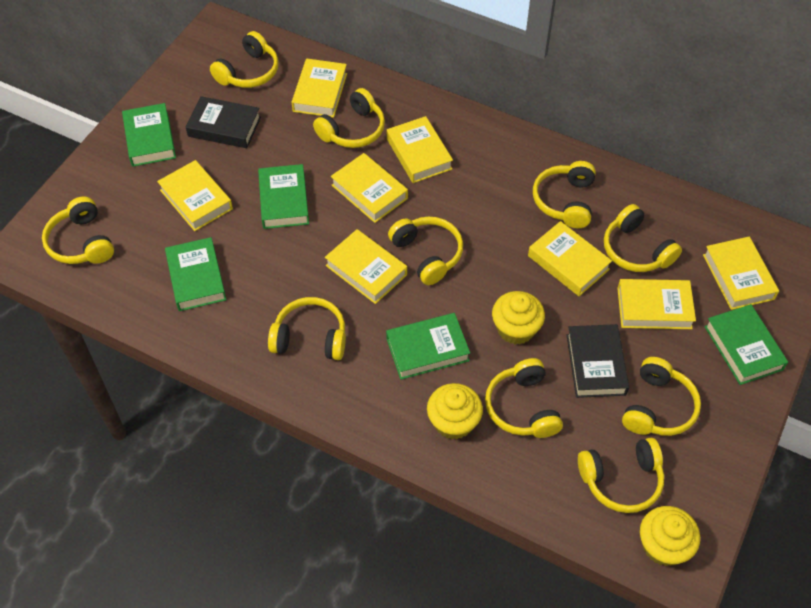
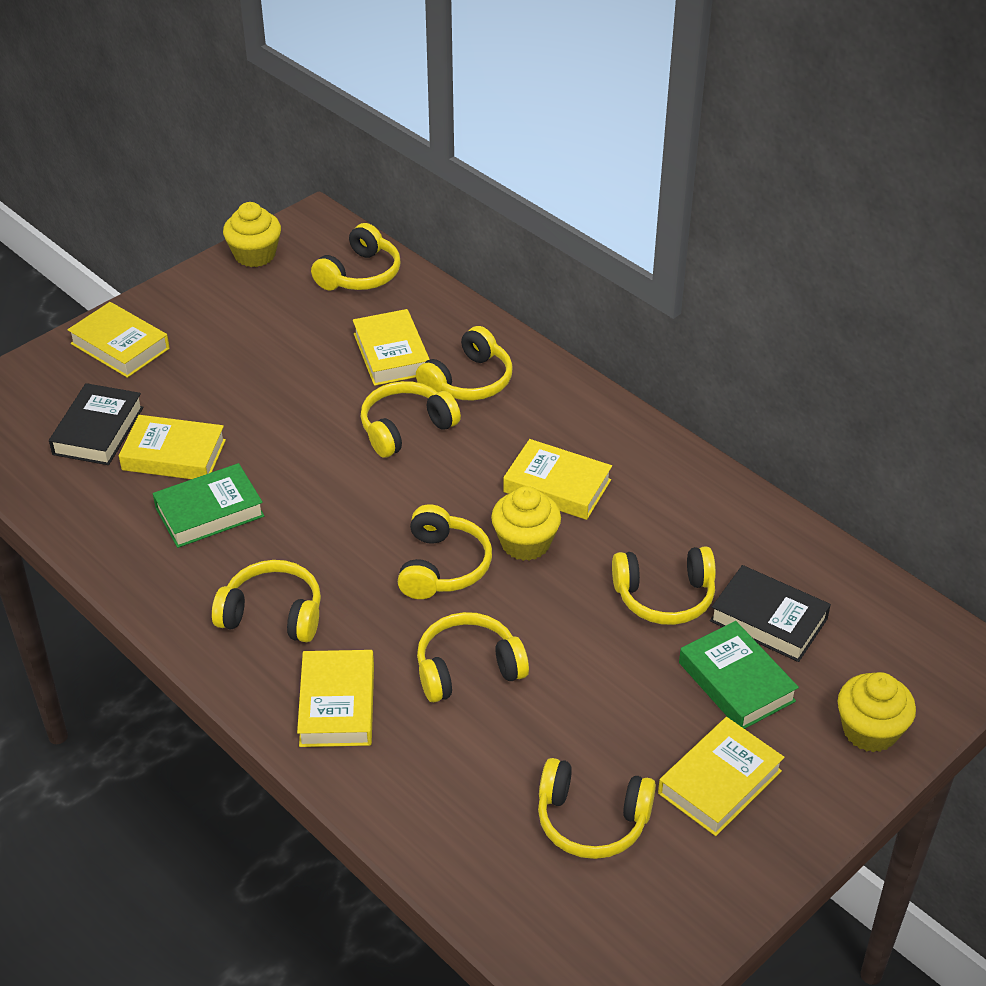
green book: [122,103,176,167] [165,237,226,311] [258,164,309,229] [386,313,470,379] [704,304,788,385] = 5 -> [153,463,264,548] [679,621,799,729] = 2
yellow book: [157,160,233,231] [292,59,347,118] [325,229,407,304] [331,153,408,223] [387,116,453,183] [528,221,612,296] [617,279,696,329] [703,237,779,310] = 8 -> [67,302,170,378] [119,415,226,479] [297,650,374,747] [353,309,430,386] [503,439,612,520] [658,717,784,836] = 6
yellow headphones: [42,196,114,264] [210,31,279,88] [268,297,346,360] [313,88,385,148] [388,217,463,285] [485,358,563,438] [533,161,596,228] [578,438,664,513] [604,204,682,272] [622,357,701,436] = 10 -> [212,560,321,642] [311,223,400,290] [360,381,461,458] [398,504,492,599] [416,326,513,401] [417,612,529,702] [538,758,656,859] [612,546,716,625] = 8

